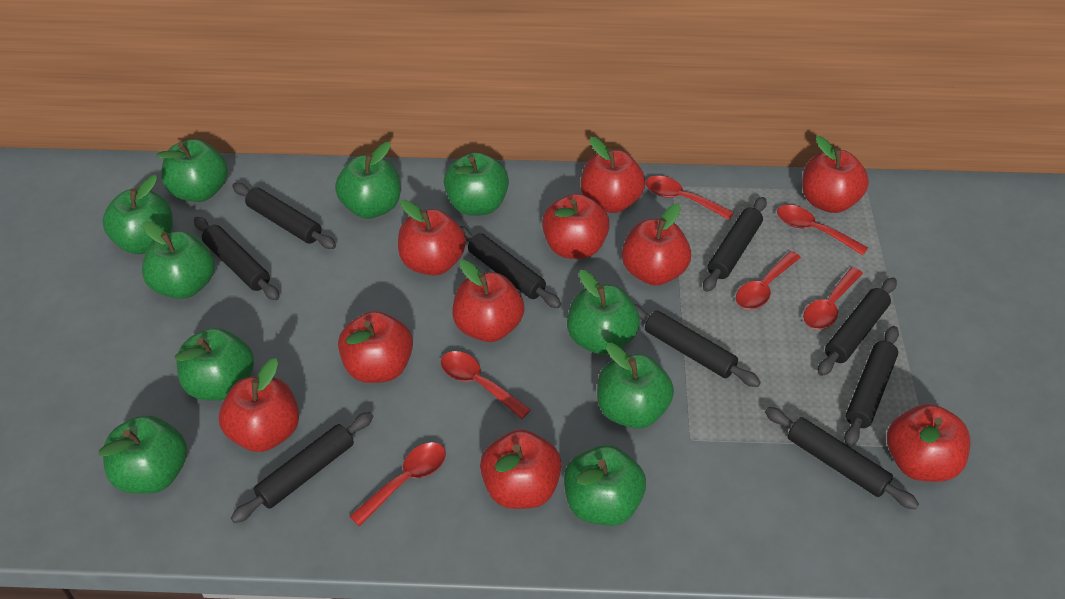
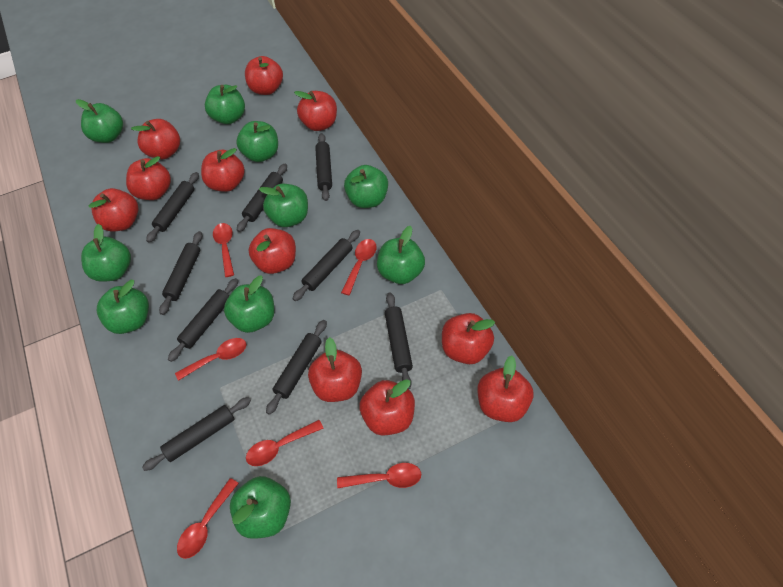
red apple: [219,358,299,452] [338,311,413,383] [398,200,466,276] [452,260,524,342] [480,429,562,509] [542,194,610,259] [581,137,645,213] [622,203,691,286] [802,136,869,213] [887,404,971,482] = 10 -> [88,188,138,231] [126,156,171,200] [131,119,180,159] [201,148,245,192] [245,56,283,95] [249,228,296,274] [294,91,337,131] [308,337,362,402] [359,379,415,436] [442,313,495,364] [478,356,533,422] = 11

